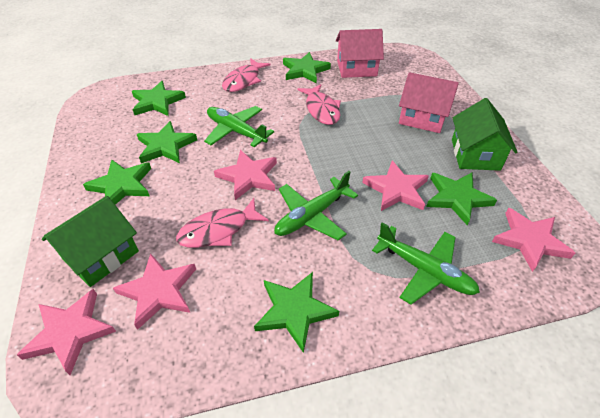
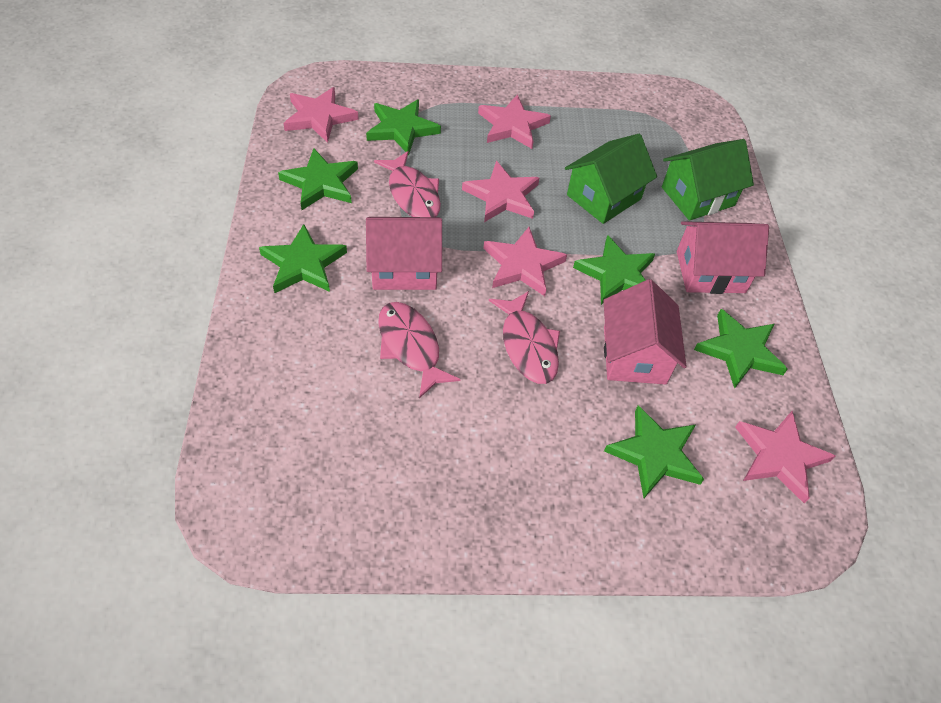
green plane: [204,106,274,147] [274,171,358,240] [372,223,480,305] = 3 -> none = 0
pink house: [336,29,384,78] [399,72,459,133] = 2 -> [366,217,442,290] [603,279,687,385] [677,221,769,294] = 3

